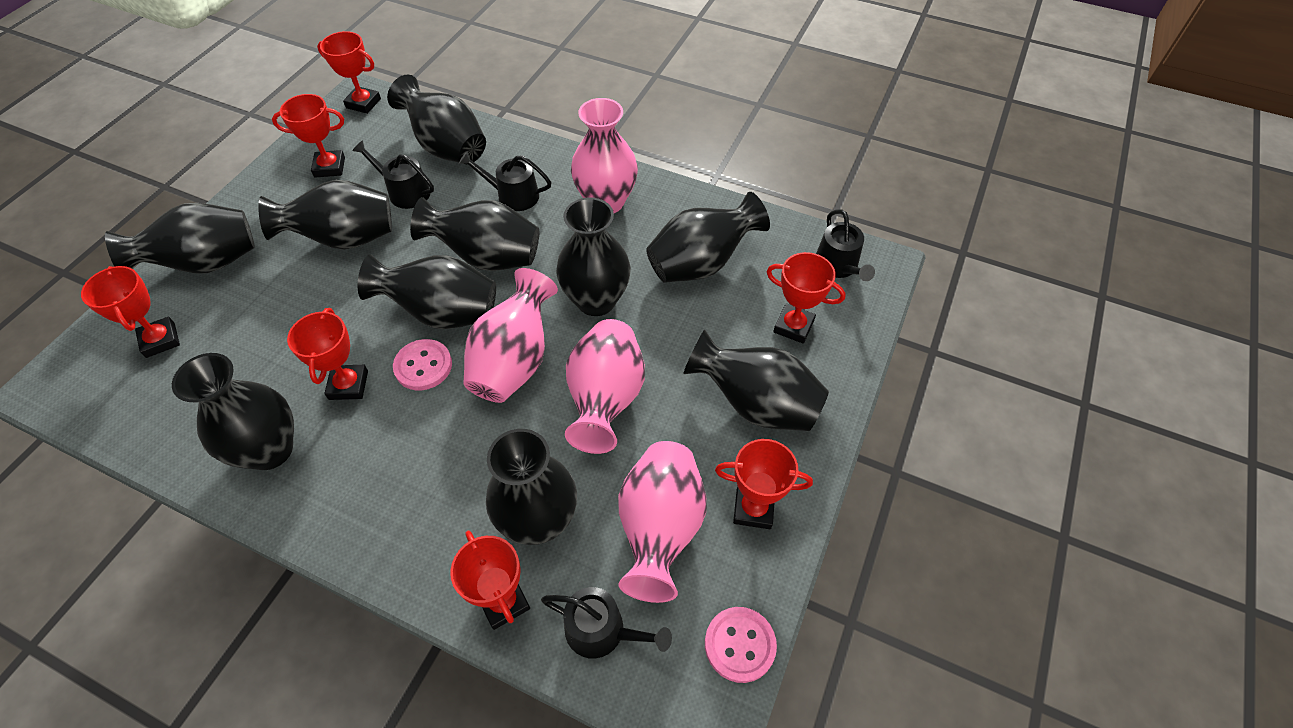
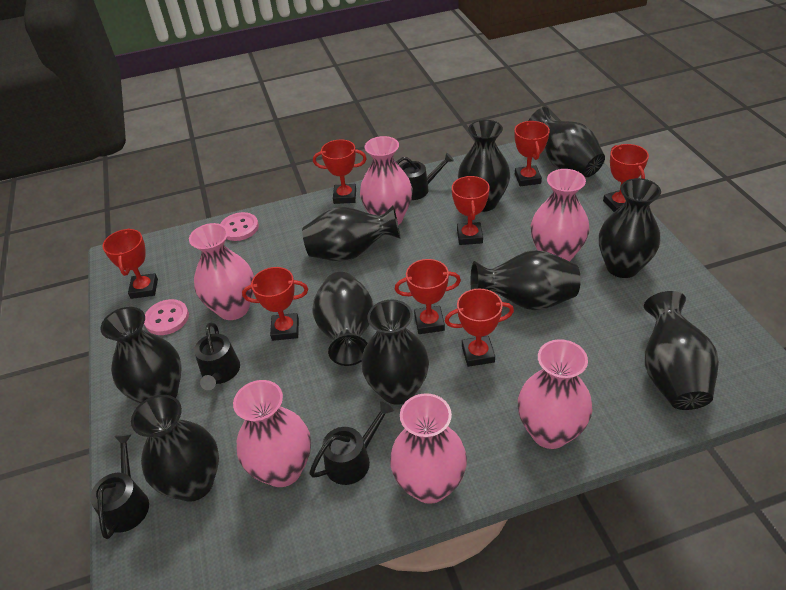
pink vase: [464,268,558,403] [565,319,645,454] [571,98,638,213] [618,441,707,603] = 4 -> [189,223,254,320] [233,380,311,487] [360,136,412,225] [390,393,467,504] [518,339,593,449] [531,169,590,261] = 6
red trophy: [81,266,180,358] [272,94,345,177] [287,308,368,400] [317,31,381,114] [450,531,530,630] [715,439,813,529] [767,252,846,344] = 7 -> [102,228,158,299] [242,267,308,341] [313,140,367,204] [395,259,461,334] [445,289,514,367] [452,176,490,245] [514,121,550,186] [603,144,649,212] = 8

